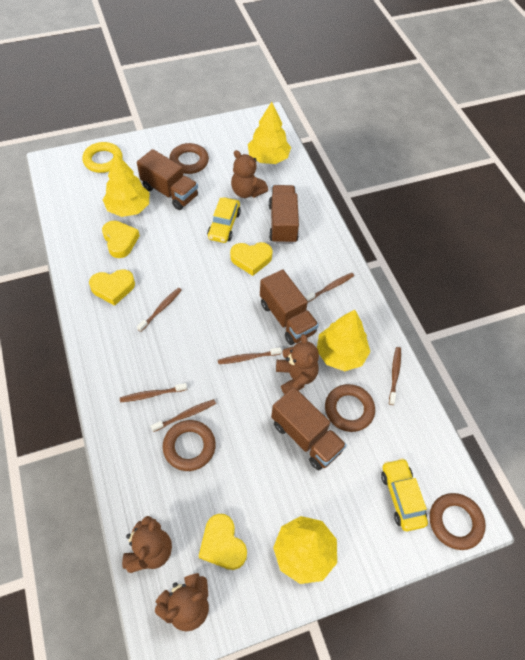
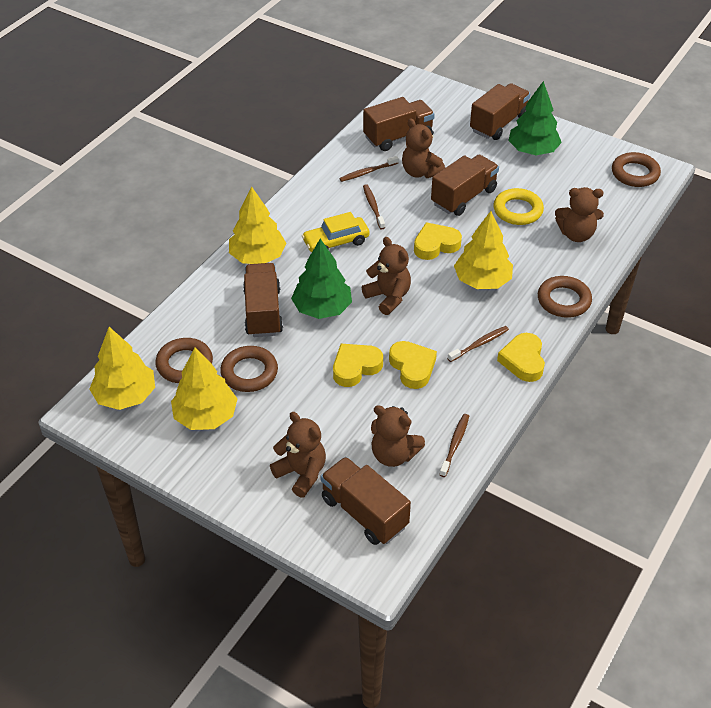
brown teddy bear: [122,516,172,573] [155,573,209,631] [231,150,268,198] [276,334,319,395] = 4 -> [270,412,326,497] [362,237,411,315] [371,405,425,467] [402,118,445,178] [555,187,604,242] = 5
brown toothbrush: [120,383,187,402] [137,288,182,332] [151,399,216,432] [218,347,282,364] [305,273,354,302] [389,347,401,405] = 6 -> [339,156,399,182] [363,184,385,229] [439,414,469,477] [447,326,509,362] = 4
brown truck: [137,149,198,210] [260,269,319,345] [269,185,299,244] [271,387,347,470] = 4 -> [243,263,283,337] [320,457,411,545] [363,97,435,151] [431,155,499,216] [470,83,530,140] = 5
green tree: none = 0 -> [291,238,352,319] [508,81,562,155] = 2
yellow car: [207,197,241,243] [381,458,428,531] = 2 -> [302,212,370,252] = 1

